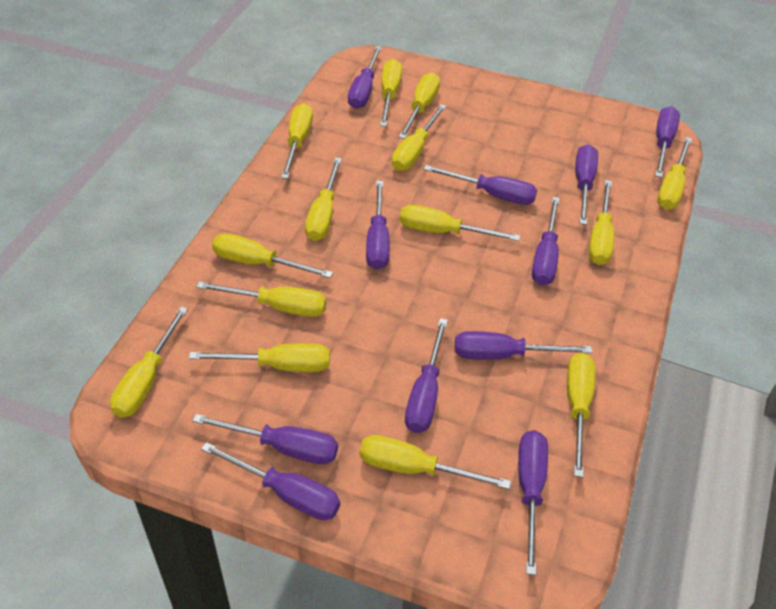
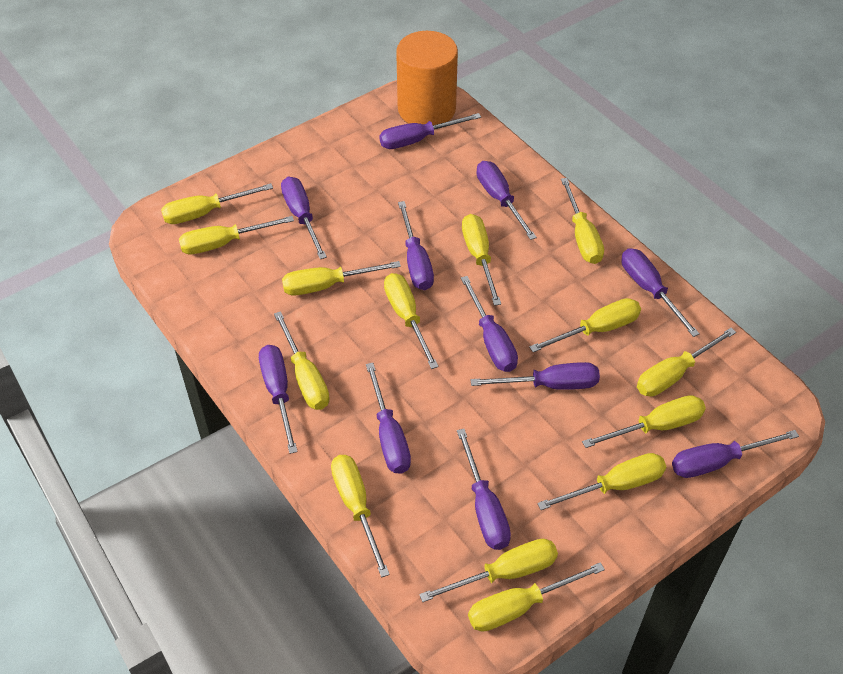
orange cylinder: none = 0 -> [396,31,458,125] = 1

